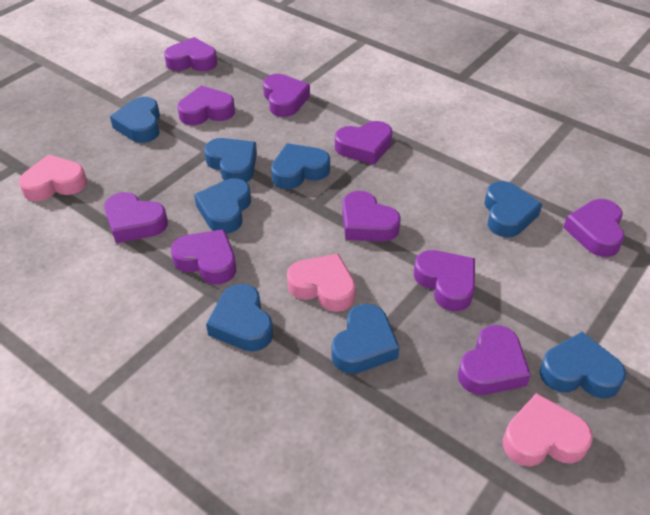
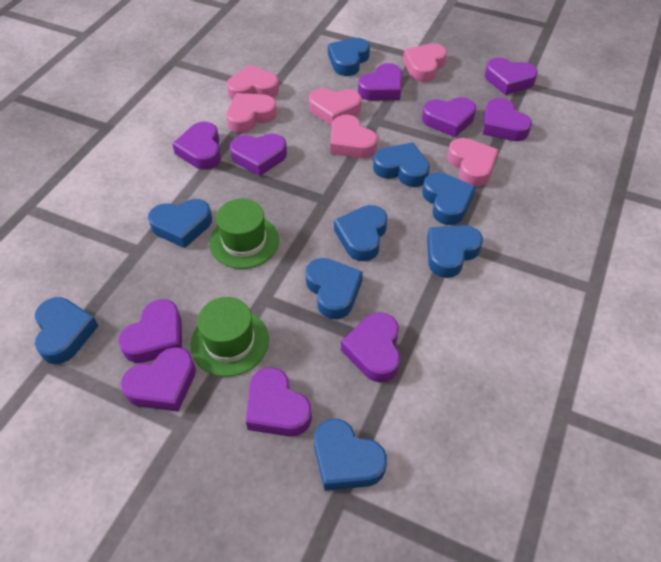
blue heart: [110,97,160,143] [194,178,251,234] [204,138,257,182] [206,284,273,352] [271,143,330,189] [331,304,400,374] [484,181,542,238] [539,332,626,398] = 8 -> [35,297,99,364] [148,199,212,248] [305,258,363,319] [314,419,387,491] [328,38,370,76] [334,205,387,261] [373,142,430,187] [422,172,476,225] [427,225,483,278] = 9
green hat: none = 0 -> [190,297,269,377] [209,199,279,269] = 2
pink heart: [18,154,87,201] [287,254,356,312] [503,393,593,466] = 3 -> [226,93,277,133] [227,65,279,100] [309,88,361,126] [330,115,378,158] [403,43,447,82] [447,138,498,187] = 6

